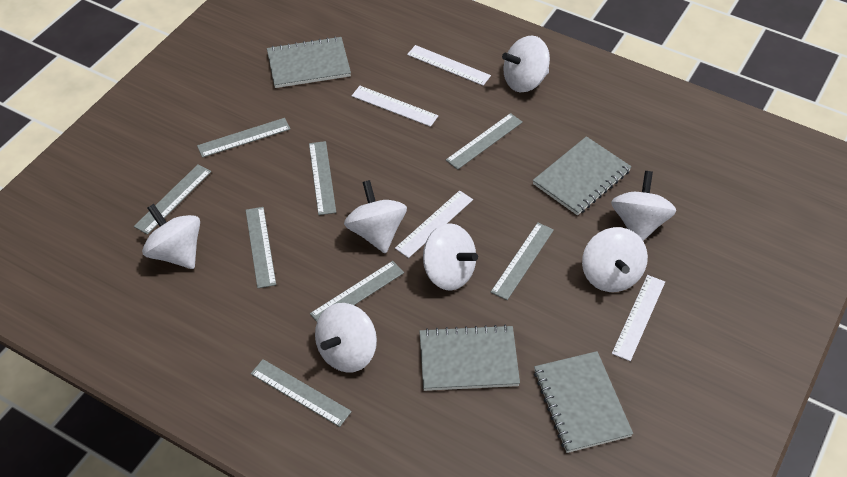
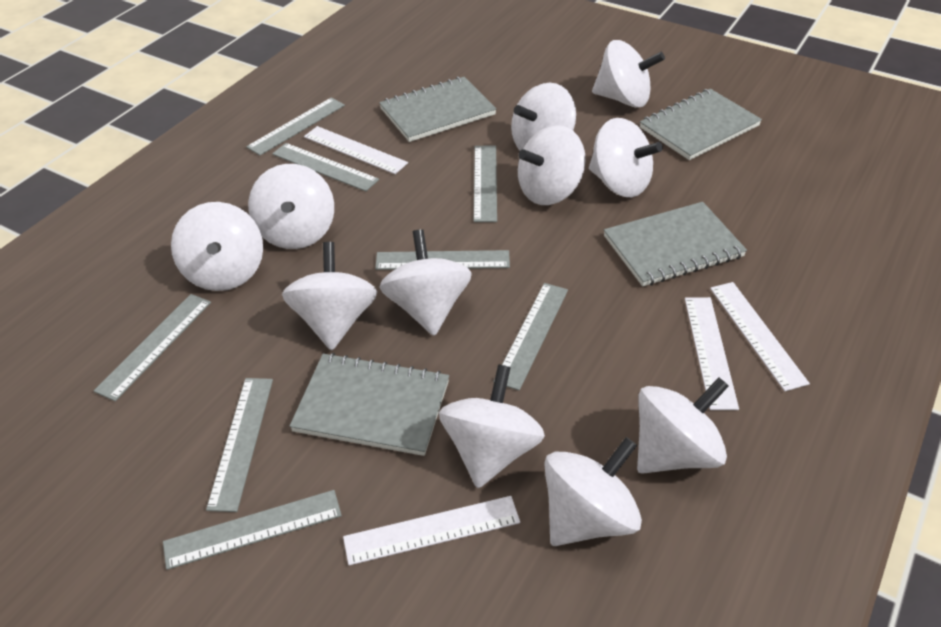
white spinning top: [142,204,200,269] [315,303,377,372] [344,180,407,254] [423,223,478,291] [502,35,550,92] [582,227,648,292] [611,171,676,241] = 7 -> [171,202,263,291] [248,164,334,249] [282,242,377,351] [379,229,472,336] [439,364,545,488] [511,83,576,151] [518,125,585,205] [544,437,642,546] [589,118,663,197] [592,40,665,108] [637,377,729,474] = 11

